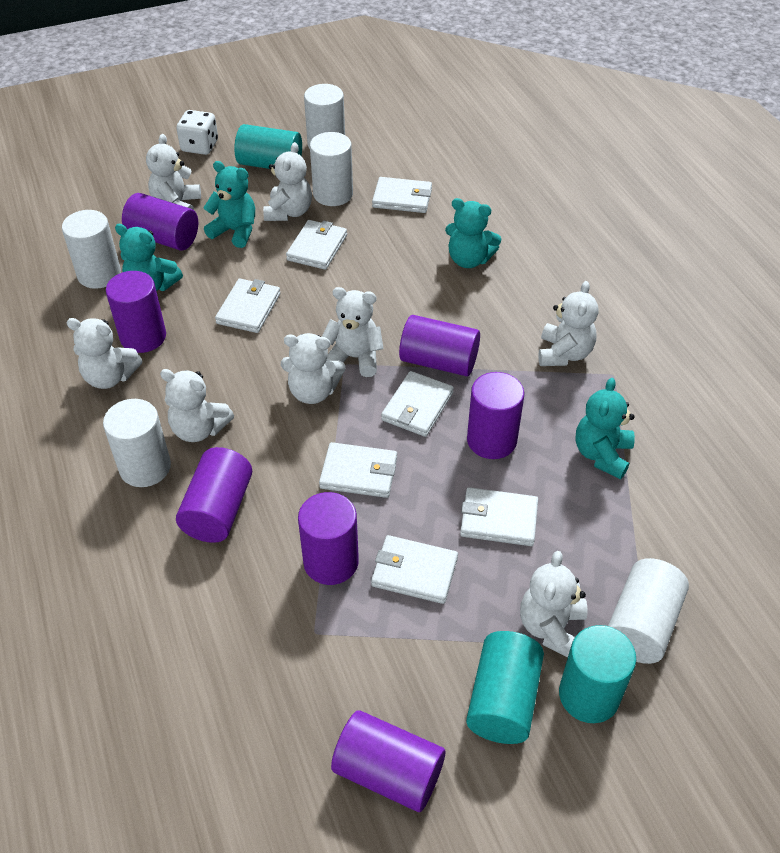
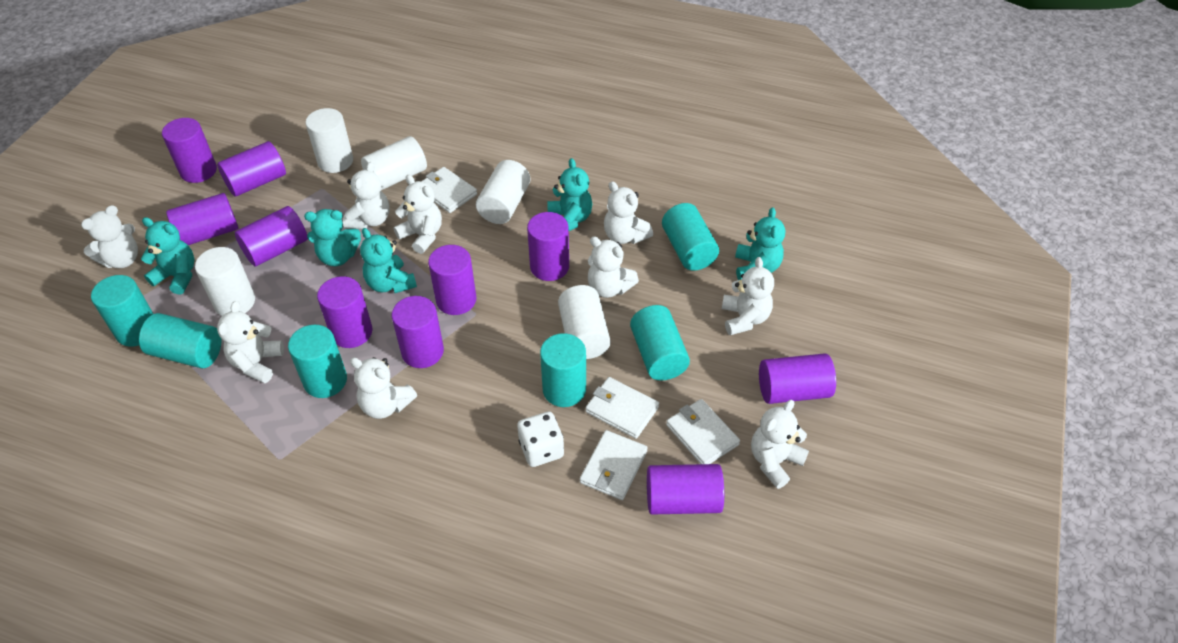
purple cylinder: [106,271,166,353] [122,193,198,251] [176,447,252,543] [298,492,359,585] [331,711,445,812] [399,315,480,376] [467,372,524,459] = 7 -> [162,118,217,183] [166,193,238,245] [217,141,286,196] [235,206,307,266] [317,276,372,348] [392,296,444,368] [428,245,476,315] [527,212,569,281] [647,464,724,515] [759,353,836,404] = 10
turquoise cylinder: [234,124,302,169] [466,631,544,744] [559,625,636,723] = 3 -> [91,275,153,347] [139,313,221,368] [288,325,347,398] [540,333,586,407] [630,305,690,381] [662,203,719,271] = 6
turquoise teddy bear: [115,224,183,291] [203,161,255,248] [445,198,501,268] [576,378,635,479] = 4 -> [141,217,195,295] [304,209,361,266] [360,228,417,293] [548,158,592,231] [735,207,785,280] = 5
white teddy bear: [66,318,143,389] [146,134,201,210] [160,369,234,442] [263,142,312,221] [281,333,345,404] [322,287,384,377] [520,551,587,658] [538,281,598,366] = 8 -> [81,205,138,268] [217,301,284,383] [343,162,390,229] [350,357,417,419] [394,175,442,254] [588,236,639,298] [604,181,653,244] [722,257,774,335] [751,400,809,489] = 9
white wallet: [215,279,281,333] [286,220,347,270] [319,442,397,498] [371,535,458,604] [372,177,432,213] [381,371,454,437] [460,487,538,546] = 7 -> [421,167,477,213] [580,430,648,500] [585,377,659,439] [666,399,740,464] = 4

